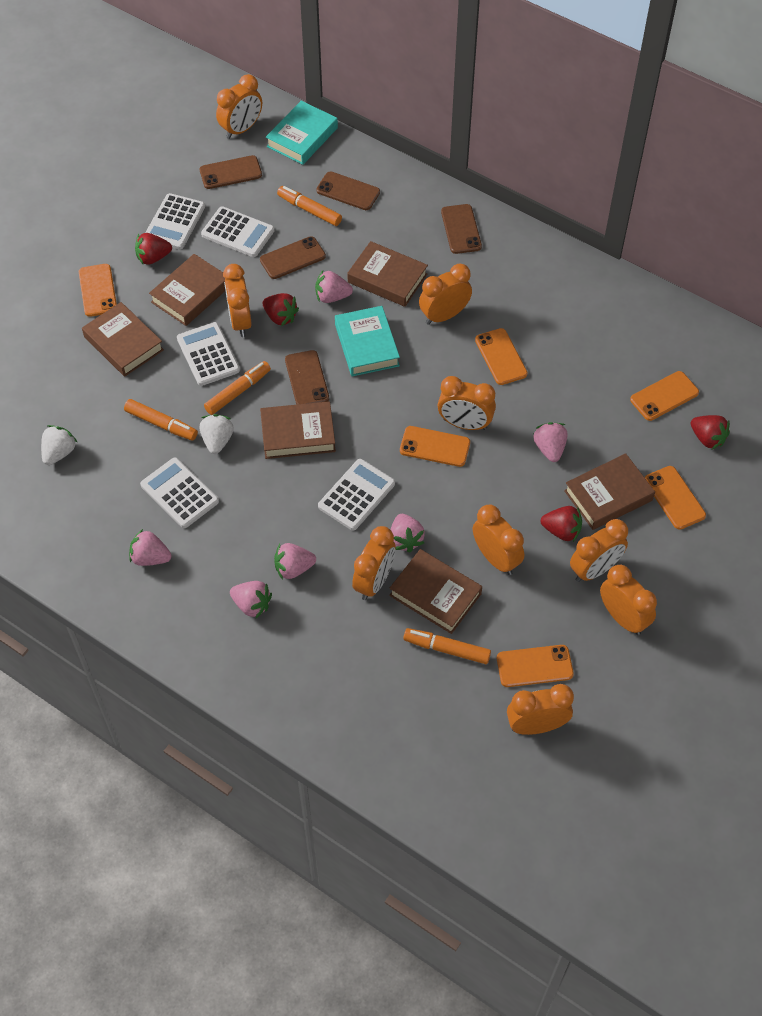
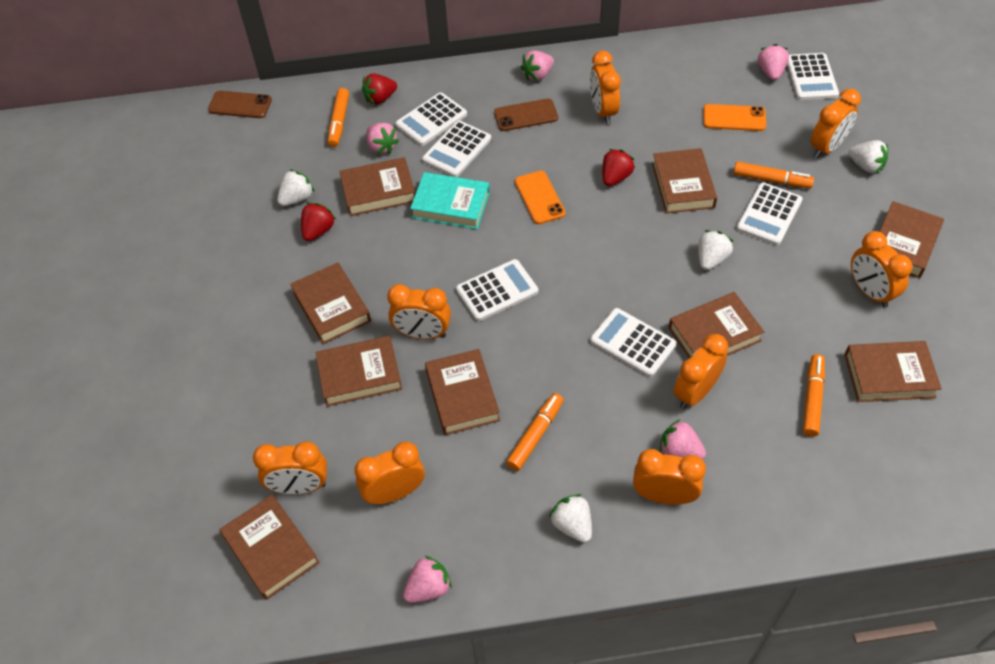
brown book: [82,302,164,377] [149,254,225,326] [260,401,336,459] [347,241,428,307] [389,549,482,634] [564,453,655,530] = 6 -> [219,494,320,600] [290,262,371,344] [316,336,402,407] [339,157,415,216] [425,349,500,435] [652,148,717,214] [668,292,764,359] [844,341,942,402] [879,201,944,278] = 9
brown phone: [200,155,262,189] [260,236,326,279] [285,350,329,405] [316,171,380,210] [441,204,482,254] = 5 -> [208,91,272,118] [494,98,558,131] = 2
orange clock: [216,74,262,139] [223,264,252,337] [352,526,396,600] [419,264,472,325] [438,376,496,430] [473,505,524,575] [507,684,574,735] [570,519,628,582] [600,565,657,635] = 9 -> [253,441,327,494] [354,442,425,505] [387,284,451,339] [590,51,621,124] [633,449,706,505] [673,334,728,409] [811,89,861,158] [851,231,912,308] = 8
orange phone: [79,264,117,317] [400,426,470,467] [475,328,528,385] [497,645,574,687] [630,371,699,421] [645,466,706,530] = 6 -> [515,171,566,224] [703,104,766,131] = 2
pink strawberry: [129,529,172,566] [230,581,272,618] [274,543,316,580] [315,271,353,303] [391,514,425,553] [533,422,568,462] = 6 -> [366,123,399,154] [403,556,452,603] [520,50,554,81] [659,419,706,459] [758,44,789,80] = 5
red strawberry: [135,233,172,265] [263,293,299,326] [541,506,582,542] [691,415,730,450] = 4 -> [301,203,336,241] [362,73,397,105] [602,149,635,186] = 3
turquoise book: [266,101,338,165] [335,306,400,376] = 2 -> [410,172,490,229] = 1
white calculator: [140,458,219,528] [145,193,205,250] [177,322,240,386] [201,206,274,257] [318,459,395,531] = 5 -> [395,92,467,146] [422,120,491,177] [456,259,538,321] [590,308,677,377] [736,182,803,245] [787,53,839,100] = 6
white strawberry: [41,425,78,465] [200,414,234,454] = 2 -> [277,169,315,206] [549,494,592,543] [698,230,734,270] [848,140,888,173] = 4

